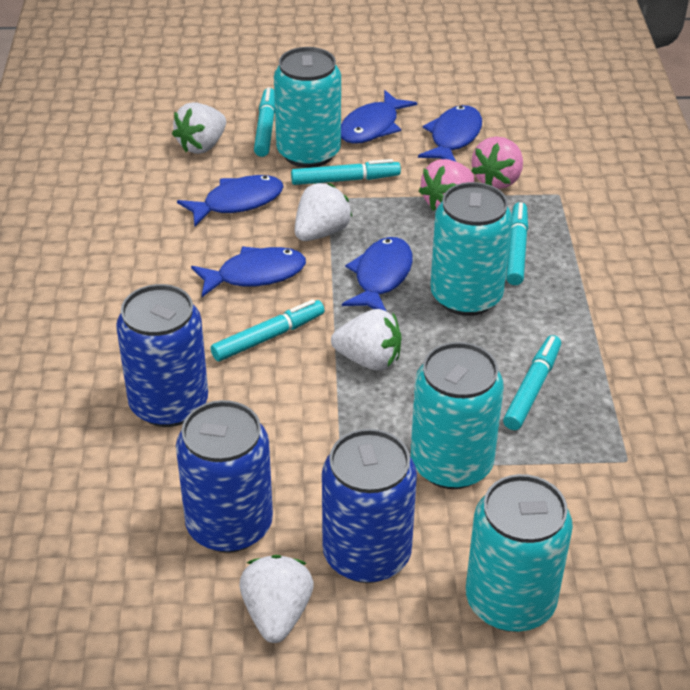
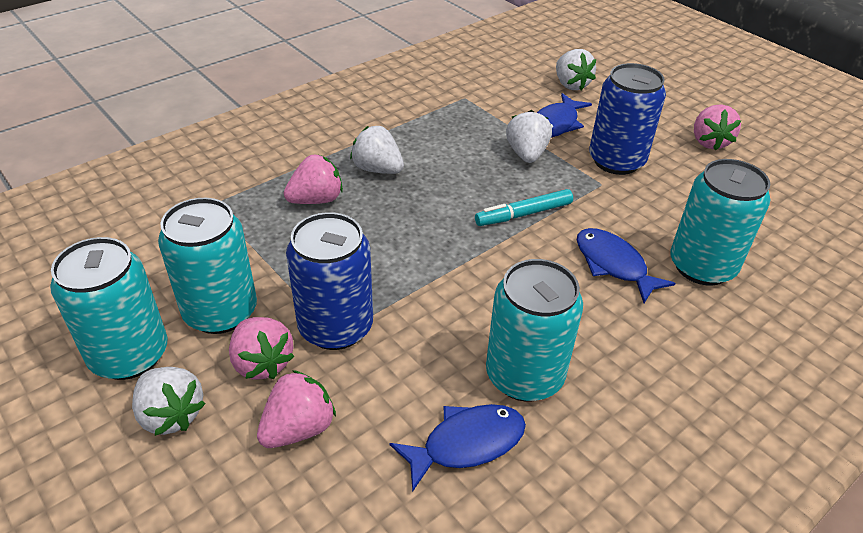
blue can: [116,284,208,427] [176,400,273,553] [322,429,417,583] = 3 -> [286,212,373,350] [589,63,666,175] = 2
blue fish: [177,175,284,226] [191,247,306,297] [341,90,417,144] [342,237,413,311] [418,105,482,162] = 5 -> [389,404,526,492] [537,93,592,137] [577,228,676,303] = 3
pink strawberry: [419,159,474,211] [471,137,523,189] = 2 -> [229,317,295,380] [257,370,336,448] [284,154,343,204] [694,104,741,150] = 4
turquoise marker: [211,299,325,361] [254,87,275,157] [291,159,401,185] [503,335,561,430] [506,202,528,285] = 5 -> [475,189,573,226] = 1

